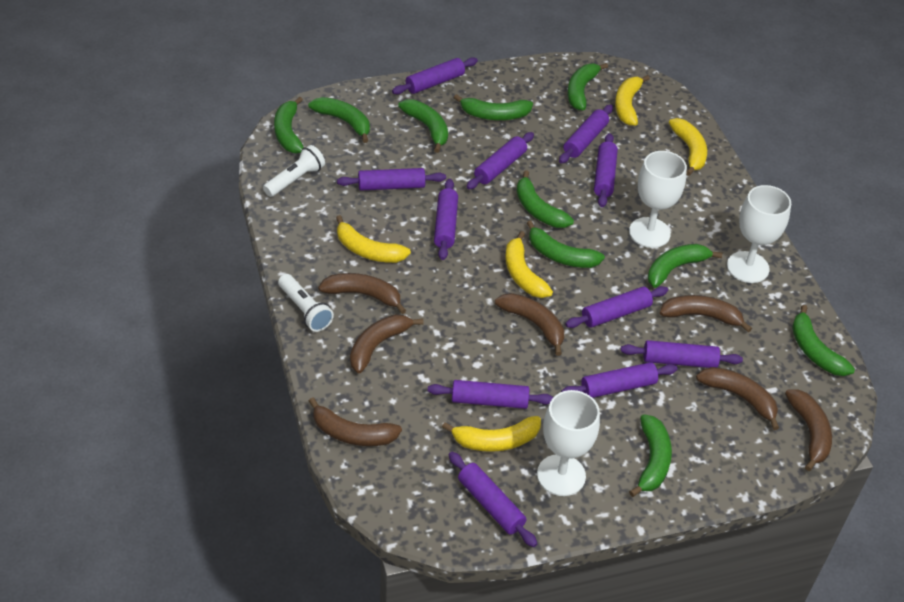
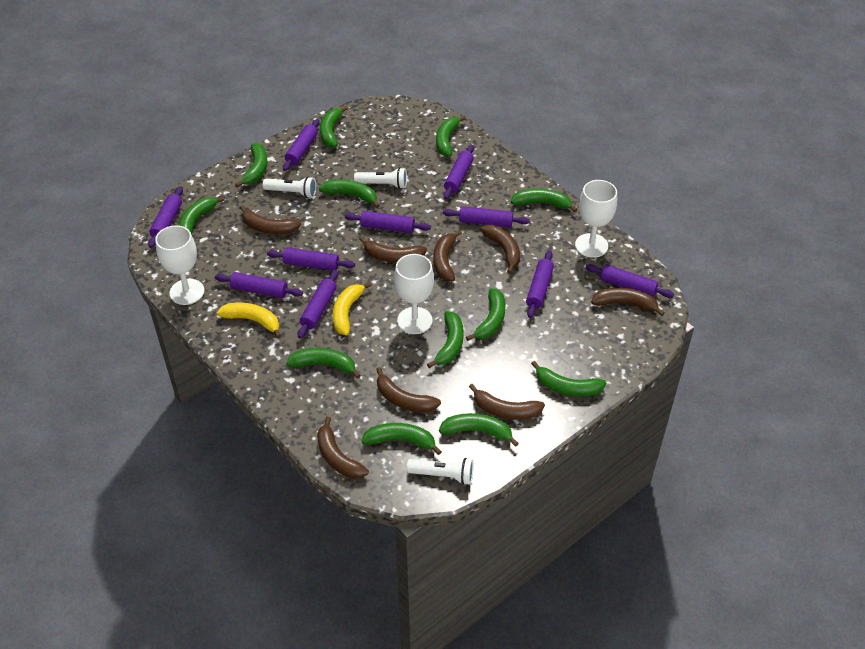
brown banana: [309,398,402,446] [318,273,406,314] [350,314,424,373] [495,293,564,356] [660,295,752,332] [696,367,779,430] [785,389,832,471] = 7 -> [240,205,301,234] [317,417,369,479] [359,237,427,263] [376,367,441,412] [433,230,462,281] [469,384,545,420] [480,225,520,274] [591,288,664,316] = 8
green banana: [274,97,304,154] [308,97,370,143] [398,99,448,153] [454,94,533,120] [516,170,574,228] [527,220,605,268] [568,63,608,110] [629,414,672,497] [648,244,722,288] [792,305,855,376] = 10 -> [178,197,225,235] [235,143,268,187] [286,348,361,379] [319,179,380,208] [320,106,348,147] [361,423,442,455] [427,311,464,368] [436,116,466,156] [439,413,519,447] [466,288,506,341] [511,189,578,212] [531,361,606,397] = 12
purple rolling pin: [337,168,446,191] [392,57,478,94] [428,380,553,409] [434,179,458,260] [448,452,537,547] [466,132,534,189] [559,104,613,164] [561,362,678,398] [565,286,668,328] [594,133,618,207] [621,340,743,368] = 11 -> [148,187,183,248] [215,272,303,298] [267,248,355,271] [283,119,320,171] [298,270,338,338] [345,211,431,233] [443,145,474,199] [443,206,530,227] [526,251,554,318] [585,264,674,298] = 10
white flashlight: [263,145,325,197] [278,274,334,332] = 2 -> [263,176,316,198] [354,167,407,189] [407,458,473,485] = 3
yellow banana: [336,215,411,263] [442,416,541,452] [505,231,553,298] [615,75,650,126] [669,118,707,176] = 5 -> [217,303,281,338] [333,282,372,335] = 2

